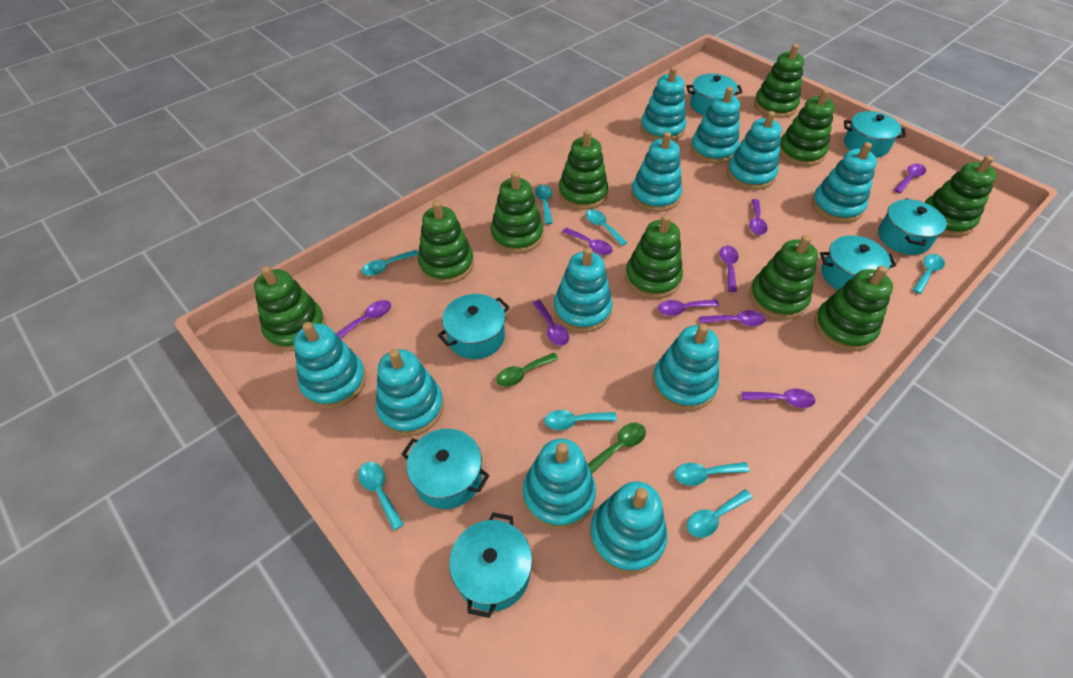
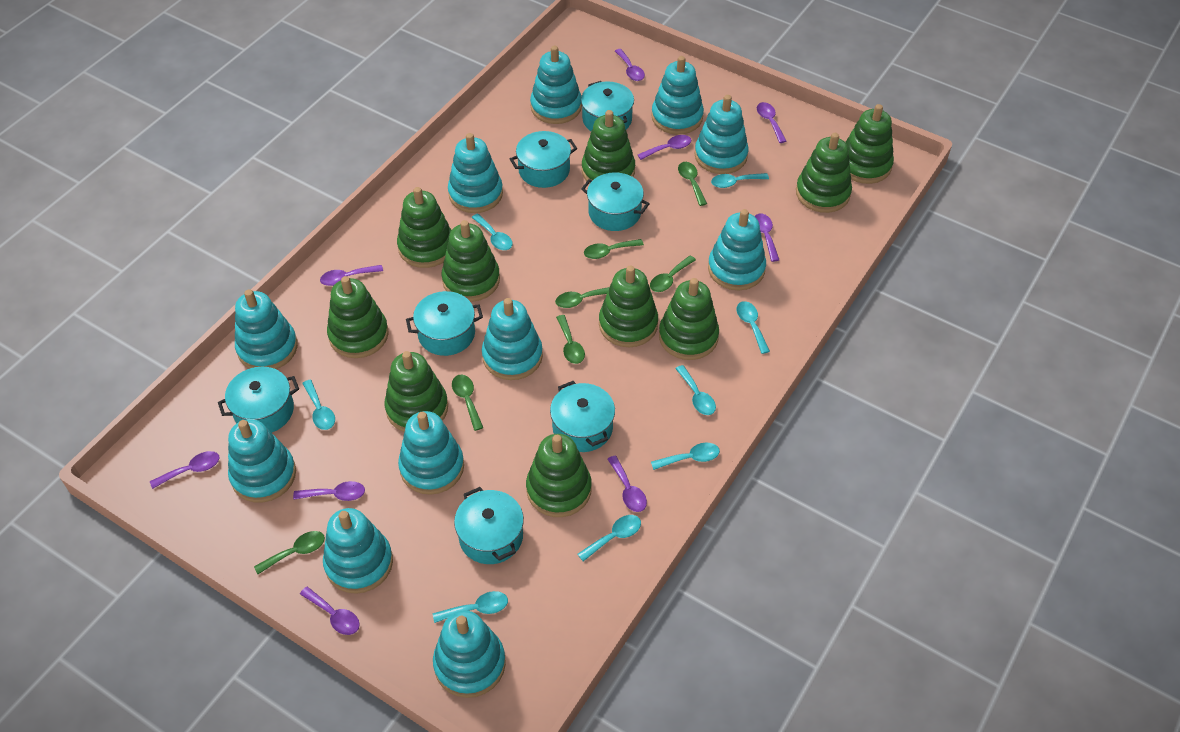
green spoon: [496,353,558,387] [588,423,646,474] = 2 -> [254,531,325,574] [452,375,483,431] [555,287,609,308] [556,315,585,364] [584,239,644,259] [650,256,696,292] [678,162,707,206] = 7

